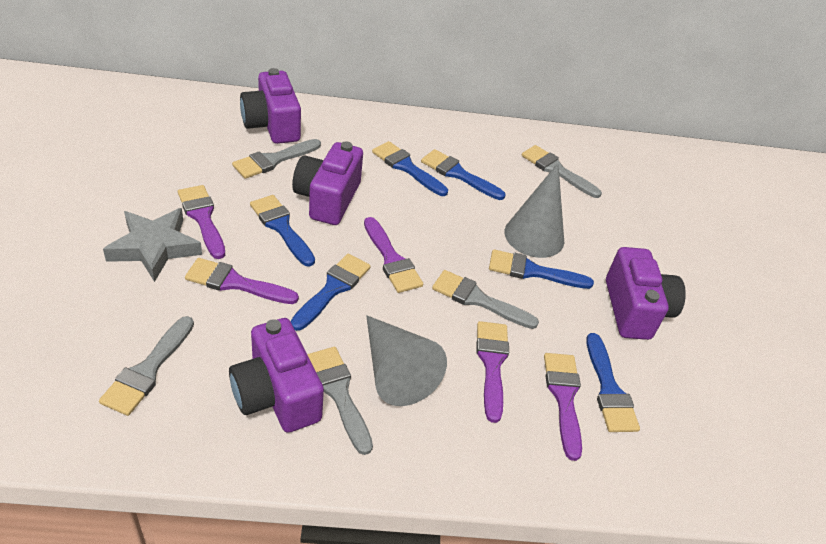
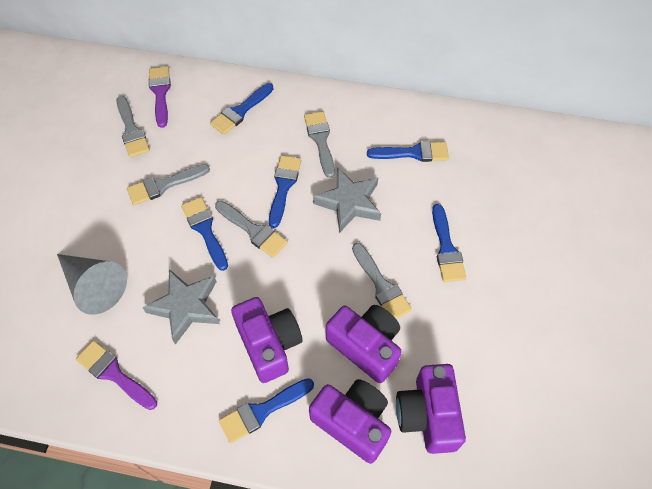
grey cone: [366,315,447,406] [505,163,564,258] = 2 -> [57,254,127,315] = 1
grey star: [103,208,202,282] = 1 -> [142,269,220,345] [313,167,381,233] = 2
purple brush: [178,185,225,259] [185,258,299,304] [364,217,423,293] [476,321,509,423] [544,353,582,461] = 5 -> [76,340,157,410] [149,66,171,128] = 2

